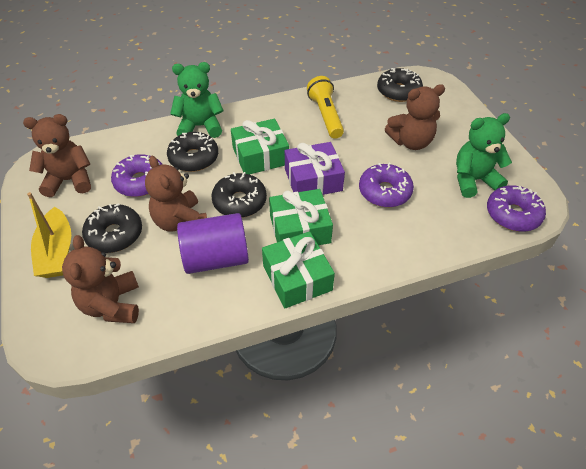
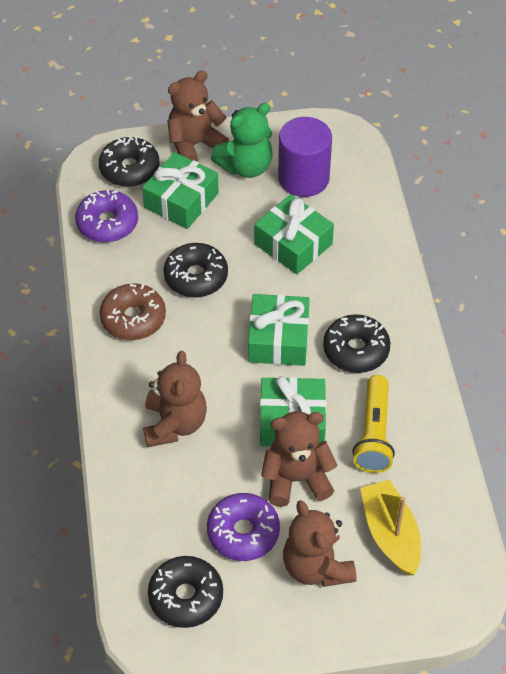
brown donut: none = 0 -> [100,283,166,340] = 1
green gift: [231,119,289,174] [262,231,335,308] [269,189,333,245] = 3 -> [142,152,219,229] [248,294,310,366] [254,194,334,274] [260,376,326,446] = 4
green teddy bear: [170,62,224,138] [456,113,512,198] = 2 -> [211,103,273,178] = 1
purple donut: [111,154,163,197] [359,163,414,207] [487,186,546,232] = 3 -> [75,190,138,243] [207,493,280,561] = 2
purple gift: [285,142,345,195] = 1 -> none = 0

